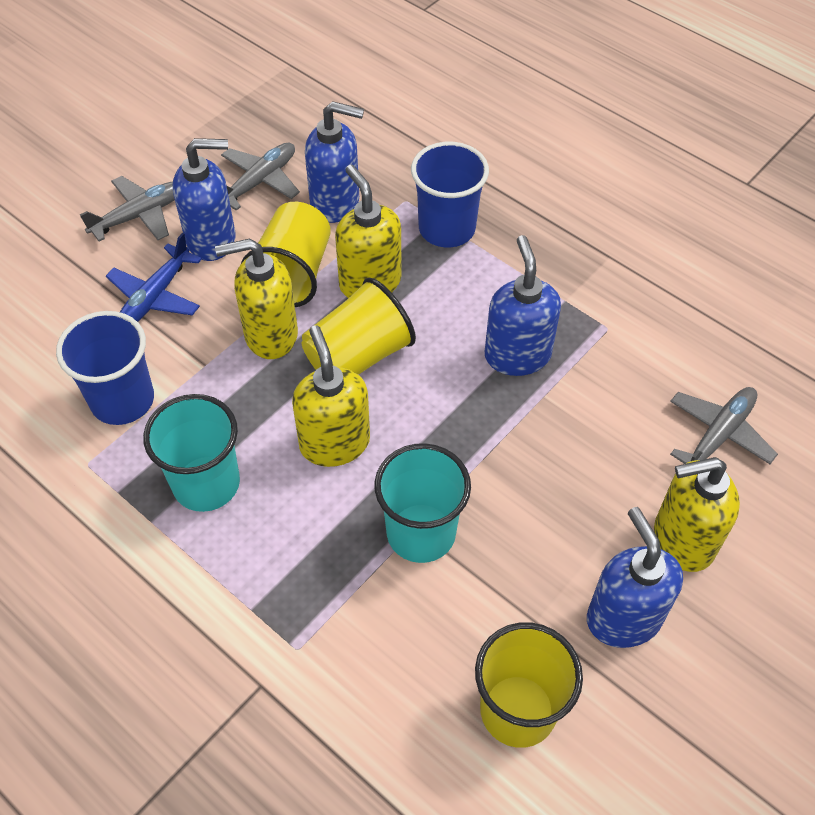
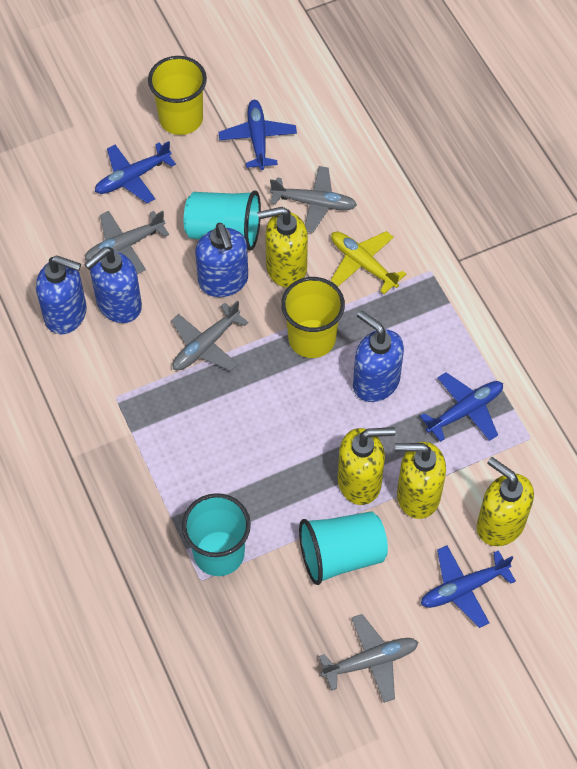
blue cup: [56,311,154,425] [411,142,489,248] = 2 -> none = 0
blue plane: [106,233,202,322] = 1 -> [95,141,176,203] [219,100,297,170] [420,372,503,442] [421,545,516,628] = 4
grey plane: [80,176,175,241] [221,143,300,211] [670,387,778,464] = 3 -> [85,211,169,274] [171,301,248,371] [270,166,357,233] [319,614,418,703] = 4
turquoise cup: [143,394,240,512] [374,443,471,563] = 2 -> [182,493,251,576] [184,190,261,251] [299,511,388,585] = 3
yellow cup: [241,202,331,307] [302,278,416,375] [475,622,583,748] = 3 -> [148,56,207,135] [281,277,345,358] = 2
yellow plane: none = 0 -> [331,231,406,294] = 1

